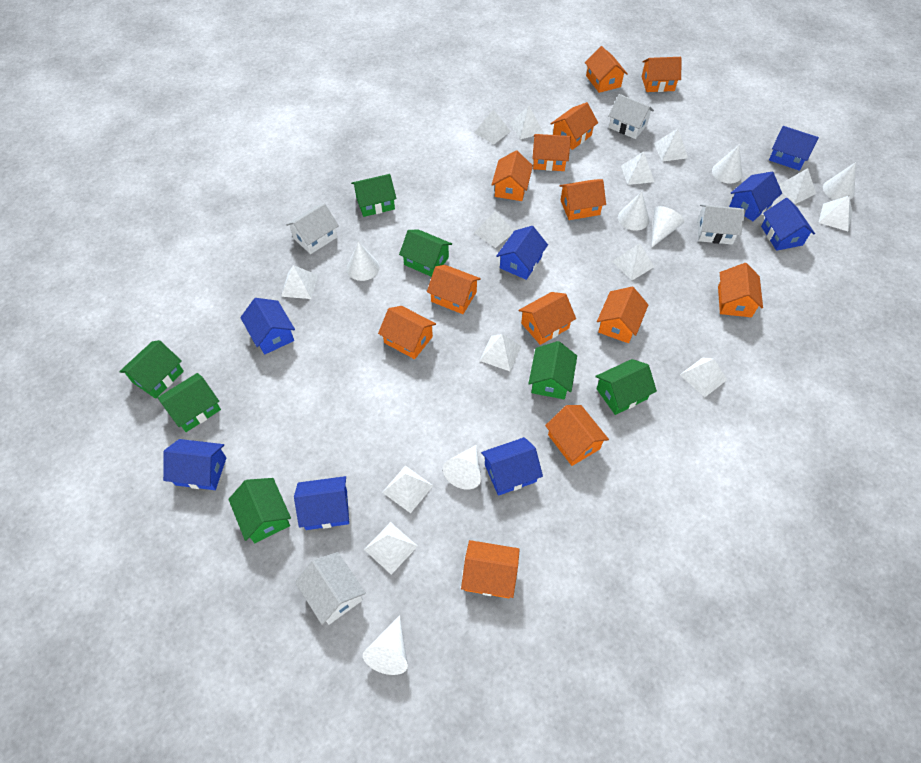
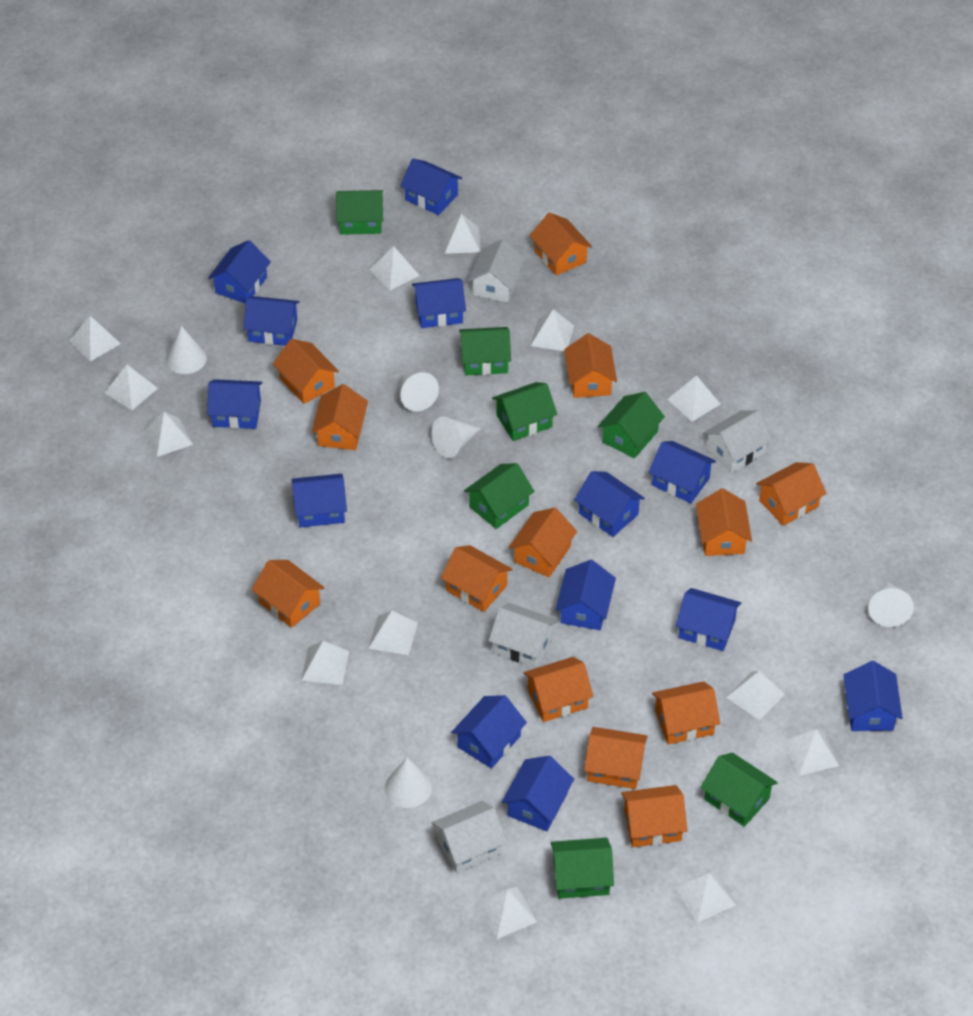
blue house: [163,439,226,490] [240,298,295,355] [294,476,349,530] [481,437,543,496] [496,226,548,280] [729,172,782,221] [761,198,815,251] [769,126,819,171] = 8 -> [207,379,263,429] [208,240,271,304] [243,296,299,346] [292,473,347,527] [400,159,462,215] [412,278,466,328] [451,695,527,769] [502,756,574,832] [555,560,616,630] [574,471,645,537] [648,441,716,503] [676,588,741,651] [843,661,903,731] = 13
white cone: [347,241,380,281] [363,615,408,675] [443,445,481,489] [618,191,649,231] [651,206,684,248] [712,145,742,183] [823,162,856,200] = 7 -> [166,326,207,374] [385,758,432,808] [400,372,439,411] [432,416,482,458] [868,582,914,627] = 5

